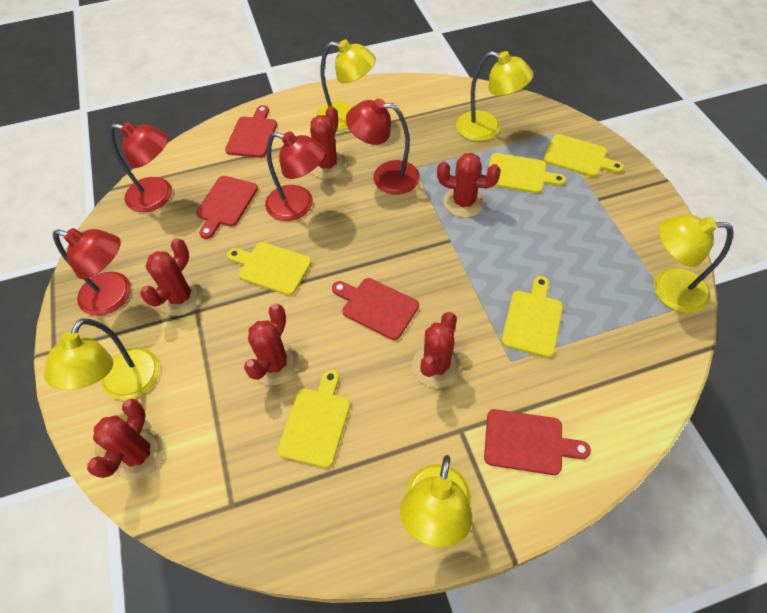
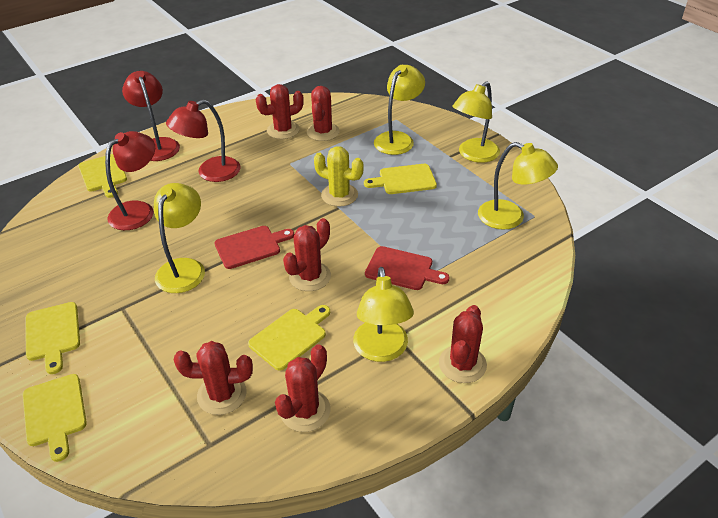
red cutting board: [196,176,258,239] [225,105,277,158] [332,278,419,340] [484,409,591,475] = 4 -> [214,226,294,269] [365,246,449,290] = 2
red lamp: [53,228,131,316] [109,122,172,212] [265,131,326,221] [346,99,420,195] = 4 -> [105,131,155,230] [122,71,180,161] [166,100,240,182] = 3
yellow cactus: none = 0 -> [314,146,364,207] = 1

